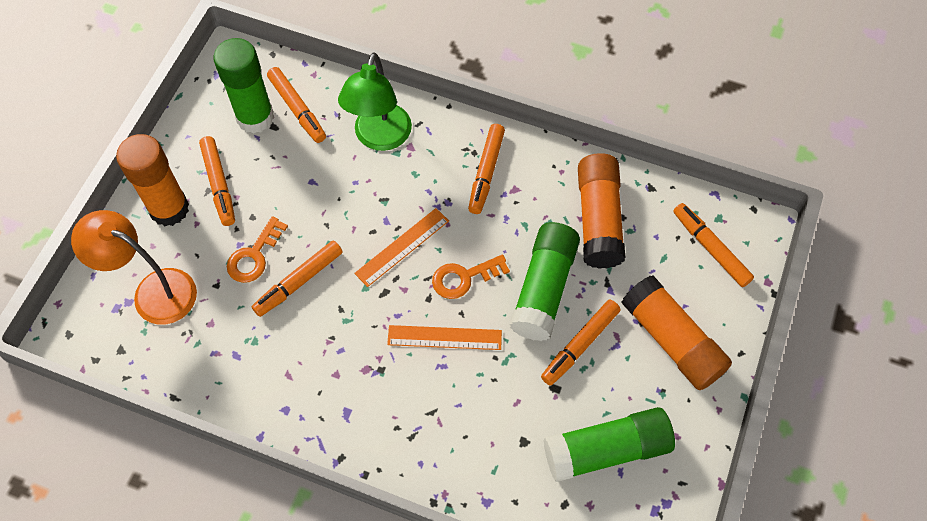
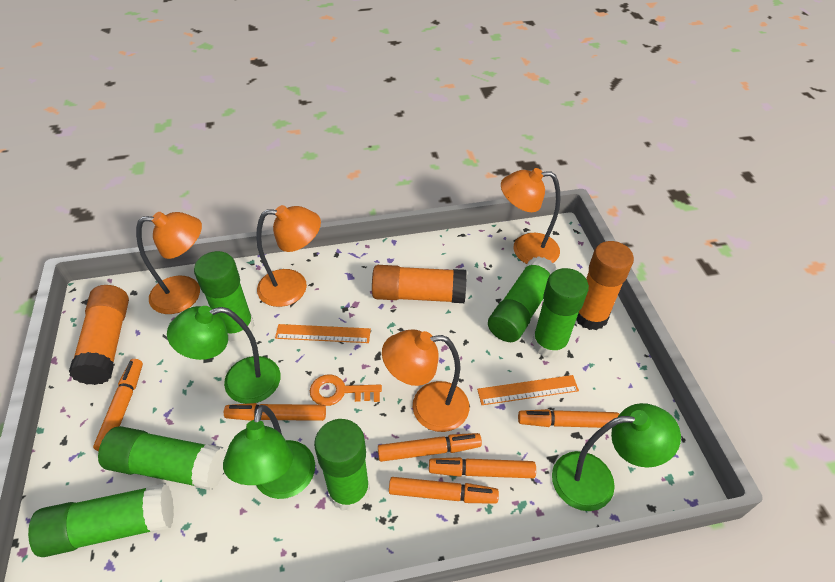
green glue stick: [213,38,274,134] [510,222,580,341] [543,407,675,482] = 3 -> [28,483,174,557] [98,426,226,490] [194,251,255,342] [314,419,370,511] [488,256,558,342] [532,268,589,359] = 6
green lamp: [338,52,412,151] = 1 -> [167,306,281,404] [223,405,315,499] [552,403,681,511] = 3
orange key: [227,216,288,283] [432,254,510,299] = 2 -> [310,375,382,406] = 1
orange lamp: [71,210,197,324] = 1 -> [136,212,202,314] [256,205,321,307] [382,329,469,432] [501,168,561,264] = 4

